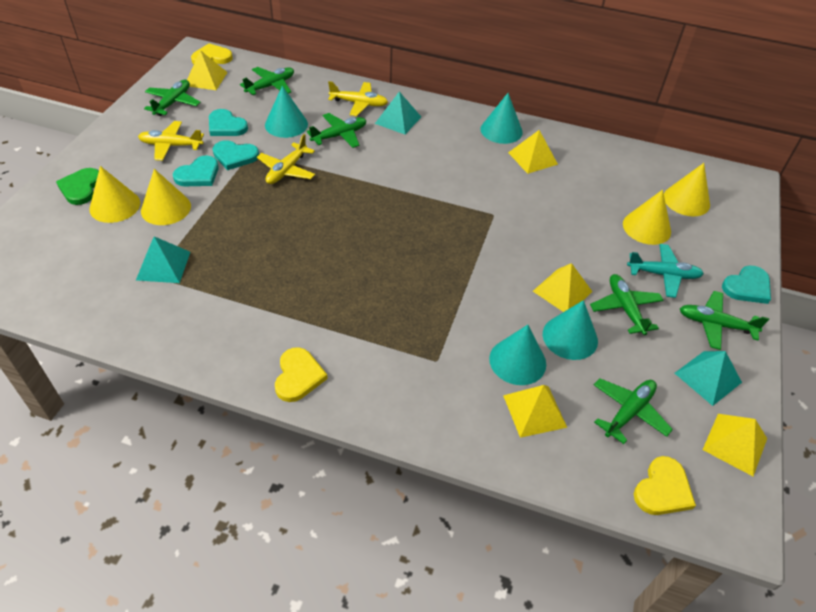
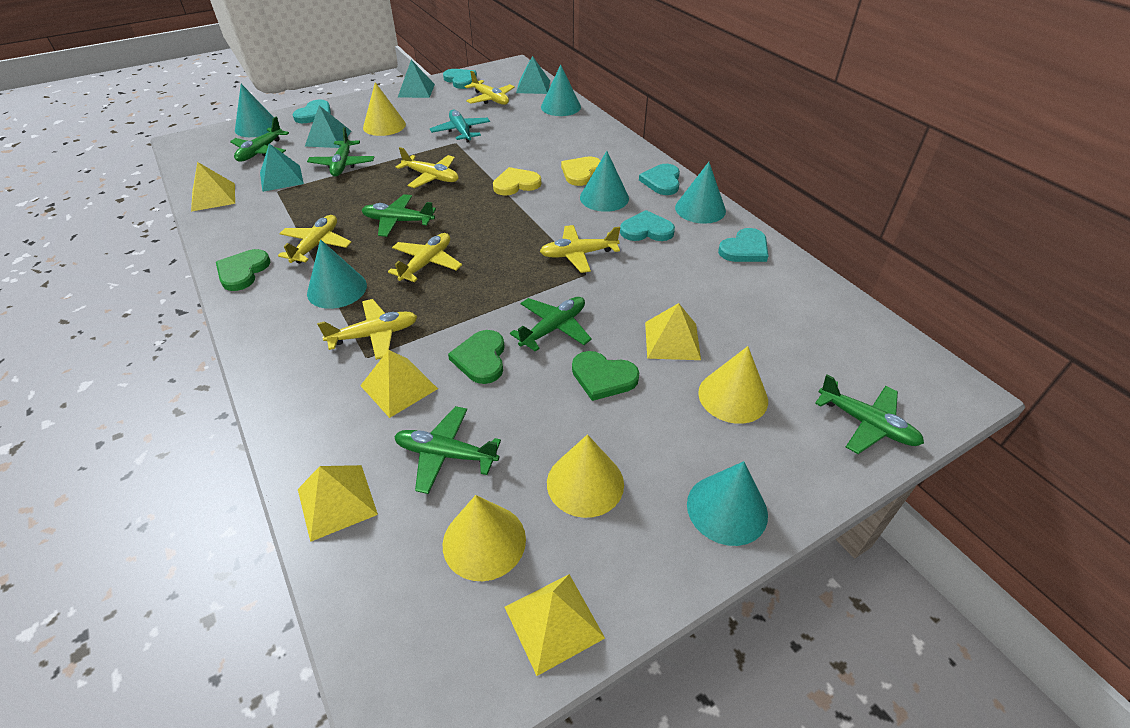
green heart: [56,168,99,205] = 1 -> [216,249,270,291] [448,330,505,384] [572,351,639,401] = 3
turquoise cone: [265,86,308,138] [481,93,523,144] [489,325,546,385] [543,300,598,360] = 4 -> [235,84,274,137] [307,239,367,309] [541,65,581,116] [580,151,629,212] [675,162,726,224] [687,461,768,546] = 6
turquoise heart: [173,155,219,186] [209,109,248,136] [213,140,259,170] [722,266,771,304] = 4 -> [293,99,331,123] [443,69,477,89] [620,210,675,241] [639,164,680,195] [718,228,768,262] = 5
turquoise pyramid: [136,236,190,283] [375,92,421,134] [675,351,742,406] = 3 -> [260,144,304,192] [305,106,351,148] [397,60,435,98] [516,56,550,94] = 4
yellow heart: [191,43,233,64] [275,347,328,402] [634,456,696,515] = 3 -> [493,167,541,196] [561,157,601,186] = 2
yellow plane: [138,121,204,161] [257,134,315,184] [328,81,388,116] = 3 -> [278,215,352,264] [317,299,418,360] [388,233,462,282] [396,147,459,188] [465,71,515,105] [540,225,620,273] = 6

